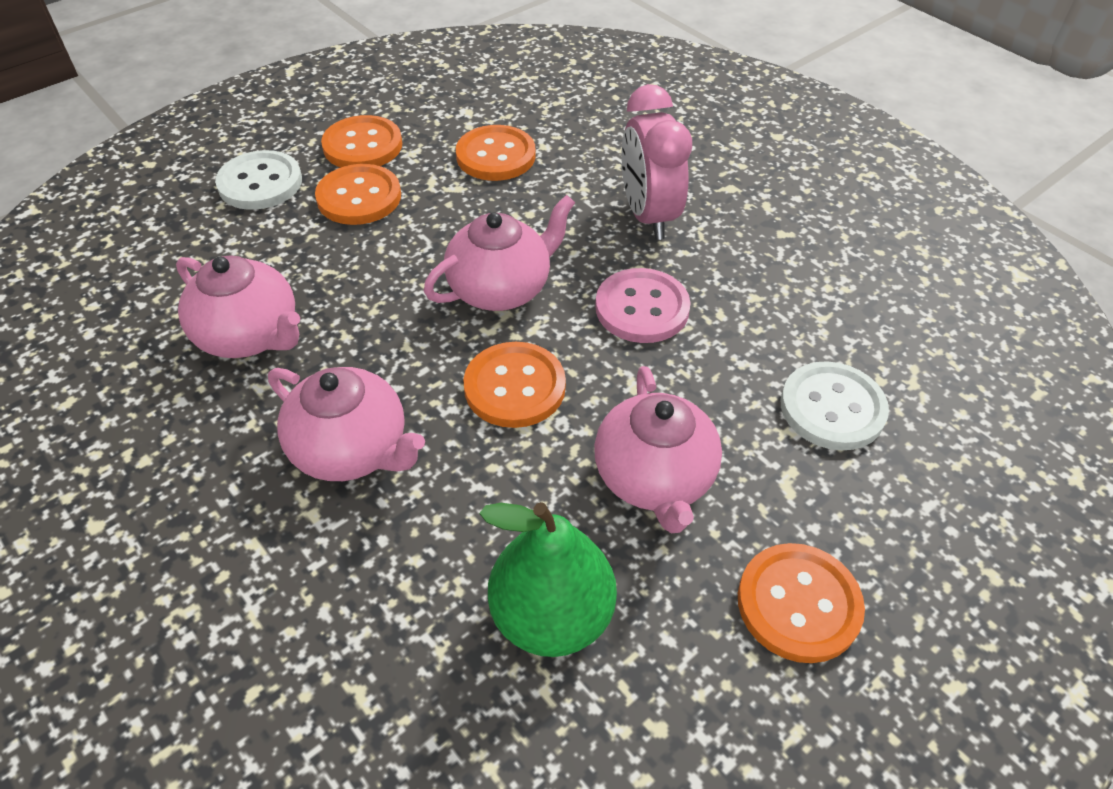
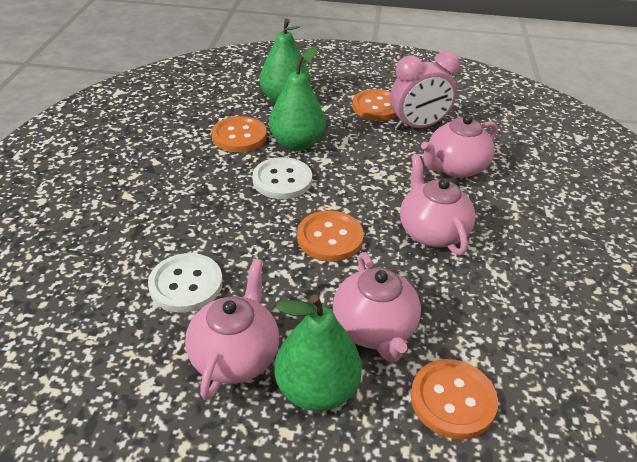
green pear: [479,502,617,657] = 1 -> [260,19,311,103] [269,46,325,151] [275,295,362,411] = 3
orange button: [315,164,401,225] [321,115,402,167] [456,125,536,181] [463,342,566,428] [738,543,865,663] = 5 -> [211,116,267,152] [297,210,364,262] [352,89,398,121] [411,359,498,439] = 4
pink button: [595,268,690,343] = 1 -> none = 0

